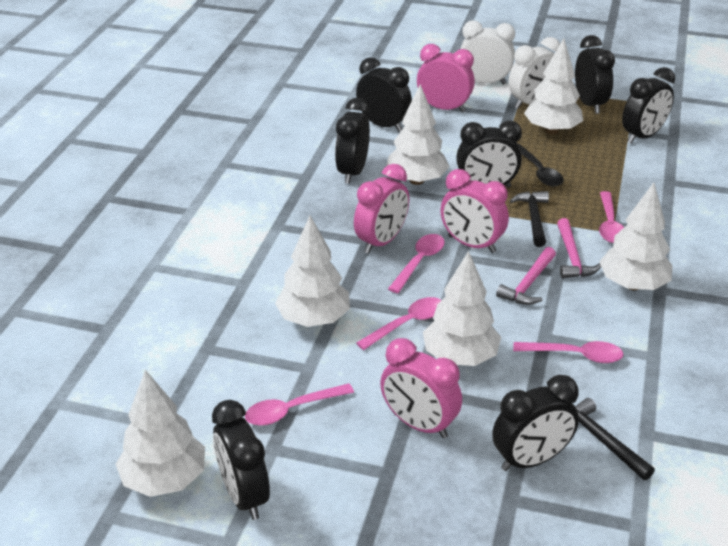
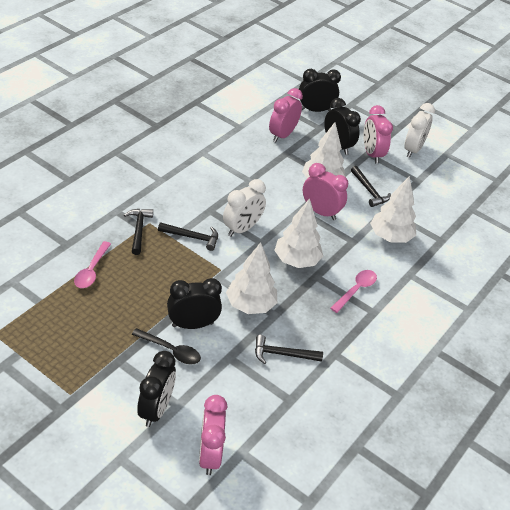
black clock: [212,400,270,520] [335,98,370,184] [356,57,412,132] [456,120,522,188] [492,375,579,471] [575,35,615,114] [622,67,675,143] = 7 -> [137,351,176,427] [167,278,222,329] [299,69,341,112] [324,98,361,155] = 4
black hammer: [510,191,549,247] [575,398,655,480] = 2 -> [124,209,153,255] [158,222,218,251] [255,335,323,364] [351,166,391,207] = 4
pink hammer: [496,247,556,305] [557,218,601,278] = 2 -> none = 0
pink spoon: [245,383,354,426] [356,297,442,350] [388,234,445,293] [513,341,623,363] [599,191,624,243] = 5 -> [74,241,111,288] [330,270,377,313] = 2
white tree: [116,370,205,497] [275,215,350,327] [386,84,450,185] [423,251,501,366] [524,38,583,134] [599,183,673,290] = 6 -> [226,242,277,314] [274,198,323,268] [302,122,346,179] [370,176,416,243] = 4

